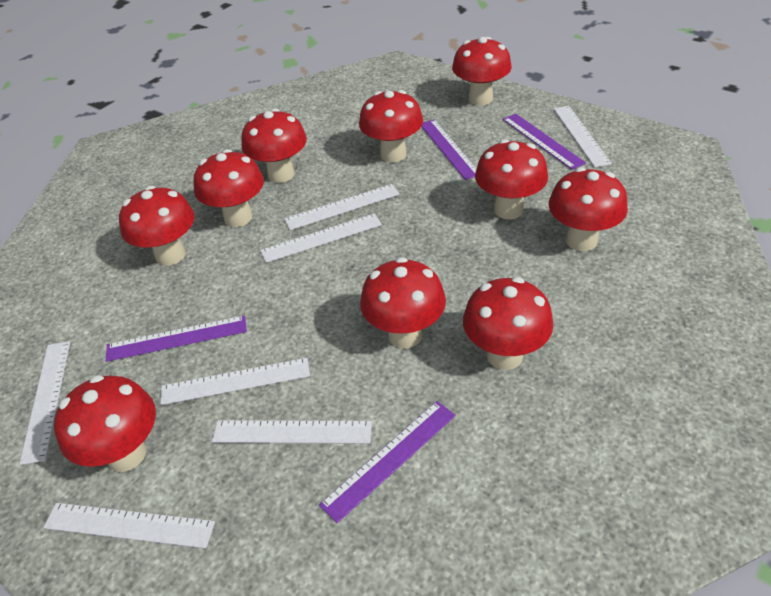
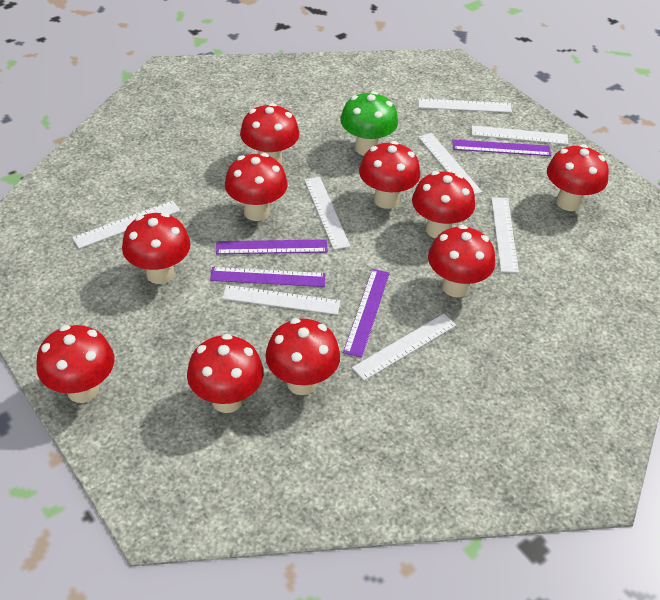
green mushroom: none = 0 -> [340,91,398,156] = 1
white ruler: [19,341,70,465] [43,503,215,549] [161,358,310,405] [212,420,372,444] [260,213,382,263] [284,184,400,230] [553,106,612,167] = 7 -> [72,200,180,249] [222,285,340,315] [304,177,350,250] [352,314,456,381] [418,98,512,113] [418,133,482,195] [472,125,569,145] [491,197,519,273] = 8

